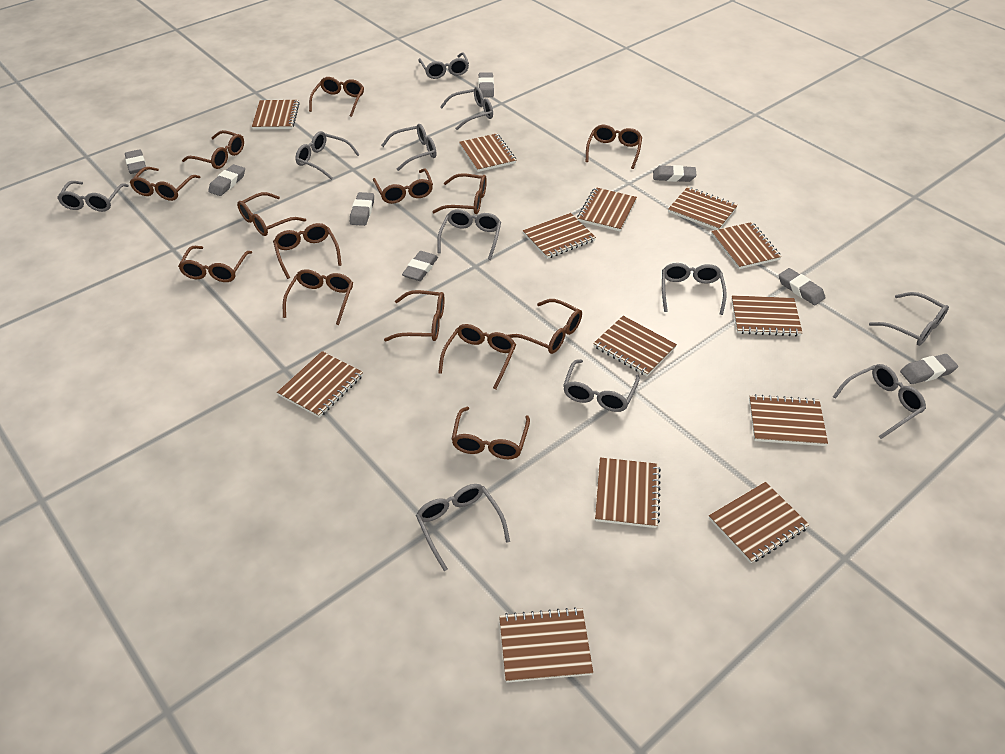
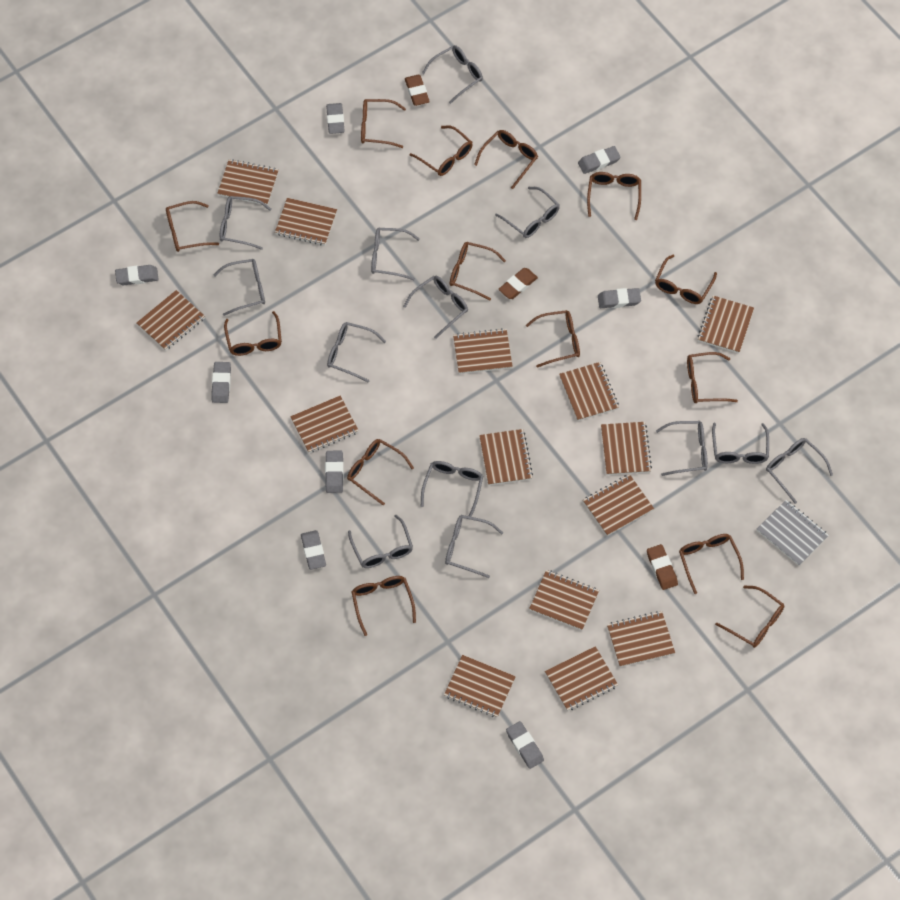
brown eraser: none = 0 -> [405,75,430,106] [498,268,538,299] [647,544,678,590] = 3
brown notebook: [252,100,300,129] [277,351,363,418] [459,133,516,172] [499,607,593,683] [523,213,596,259] [577,187,637,231] [593,316,677,376] [595,458,661,528] [668,187,738,230] [709,482,809,563] [711,222,782,269] [731,295,803,336] [749,394,828,446] = 13 -> [136,290,205,351] [217,159,279,205] [275,198,337,245] [290,396,359,453] [444,655,516,717] [453,328,513,374] [479,429,533,485] [529,570,599,630] [545,646,618,711] [559,362,619,421] [583,474,654,536] [601,422,652,475] [607,611,675,667] [698,296,754,353] = 14
grey glasses: [57,181,129,212] [295,131,360,180] [381,124,437,171] [416,484,510,571] [418,52,469,79] [437,209,501,260] [440,87,493,130] [563,359,640,412] [662,263,727,315] [833,364,926,439] [869,292,949,346] = 11 -> [214,259,265,316] [220,196,271,250] [327,322,386,383] [348,515,413,568] [371,228,420,280] [403,276,468,339] [421,461,483,517] [422,45,483,104] [445,515,503,578] [495,187,560,238] [656,421,708,476] [712,423,769,464] [766,438,833,504] = 13
grey notebook: none = 0 -> [757,500,829,566] = 1

